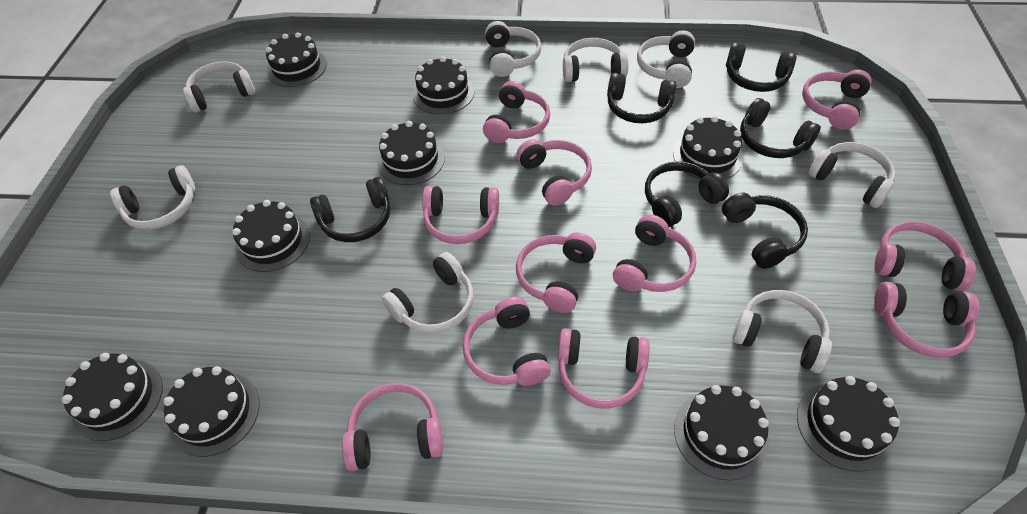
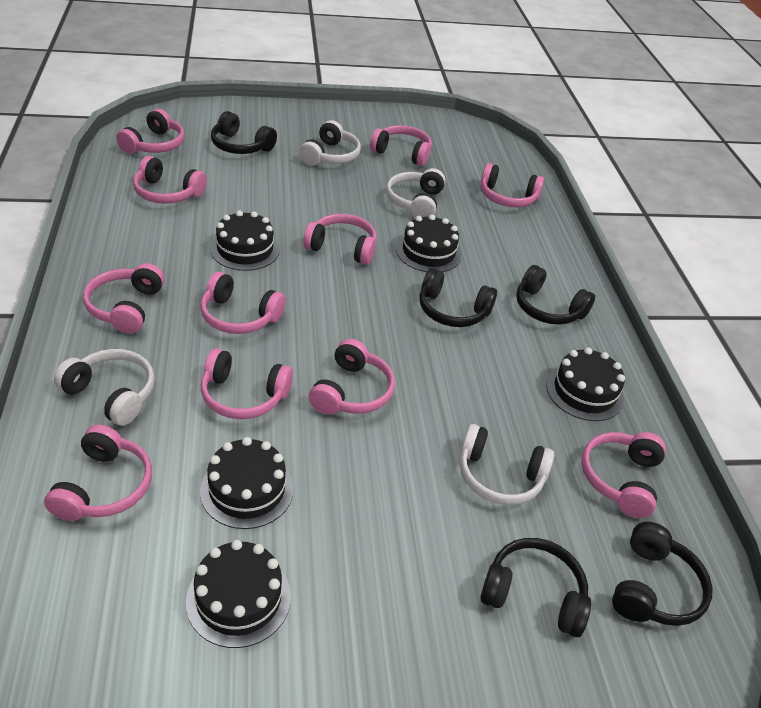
black cake: [62,353,163,441] [163,366,260,457] [232,200,310,272] [266,32,327,87] [377,121,445,185] [412,56,474,114] [673,116,743,179] [674,385,769,481] [797,376,900,472] = 9 -> [186,540,291,648] [200,437,294,529] [211,211,280,271] [396,215,462,272] [546,348,625,421] = 5
black headphones: [310,177,390,242] [607,73,677,123] [645,161,729,227] [722,193,808,269] [726,42,797,92] [740,98,821,158] = 6 -> [211,111,277,154] [420,268,497,327] [480,538,591,637] [516,265,595,325] [612,522,713,626] = 5
white headphones: [110,165,195,230] [183,61,255,112] [382,252,474,333] [485,21,541,77] [563,38,628,82] [637,30,695,88] [732,290,832,373] [809,142,895,208] = 8 -> [54,349,155,426] [299,120,361,166] [386,168,445,217] [460,424,554,505] = 4

